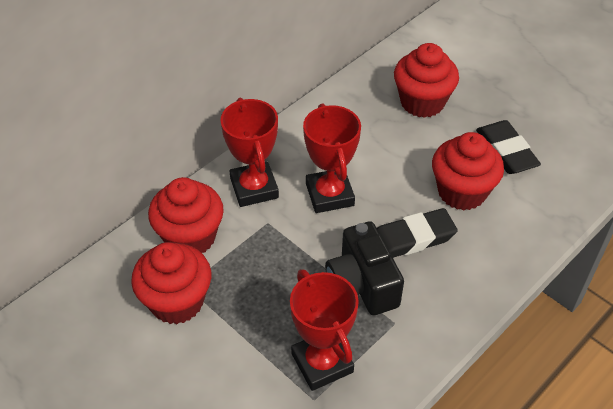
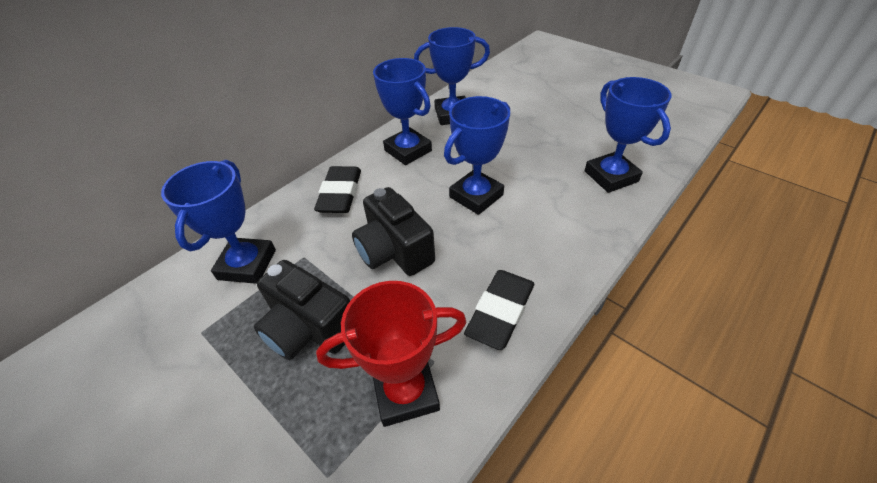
black camera: [325,221,404,315] = 1 -> [254,260,350,360] [352,187,435,276] = 2
blue trophy: none = 0 -> [161,160,276,284] [373,58,432,165] [414,27,490,125] [444,96,510,215] [584,77,672,193] = 5
red cupcake: [131,242,211,324] [148,177,224,253] [394,43,459,118] [432,132,504,211] = 4 -> none = 0
red trophy: [220,97,279,207] [290,269,359,391] [303,103,361,213] = 3 -> [316,281,466,427] = 1

